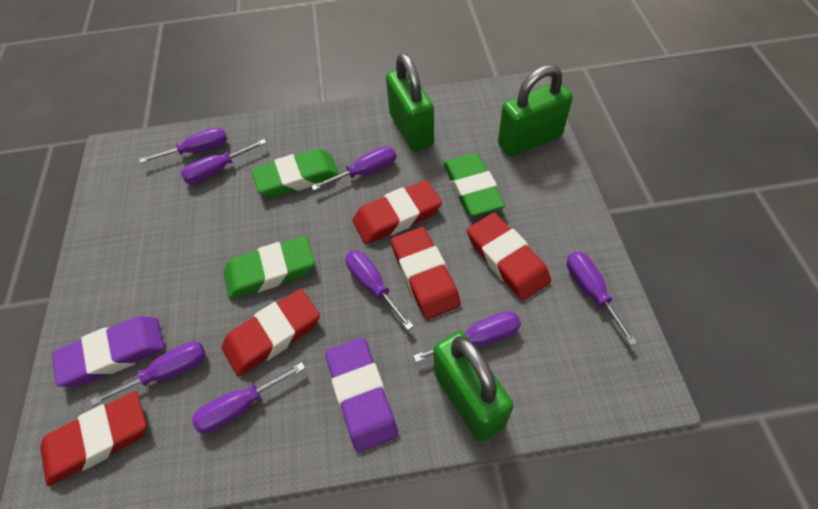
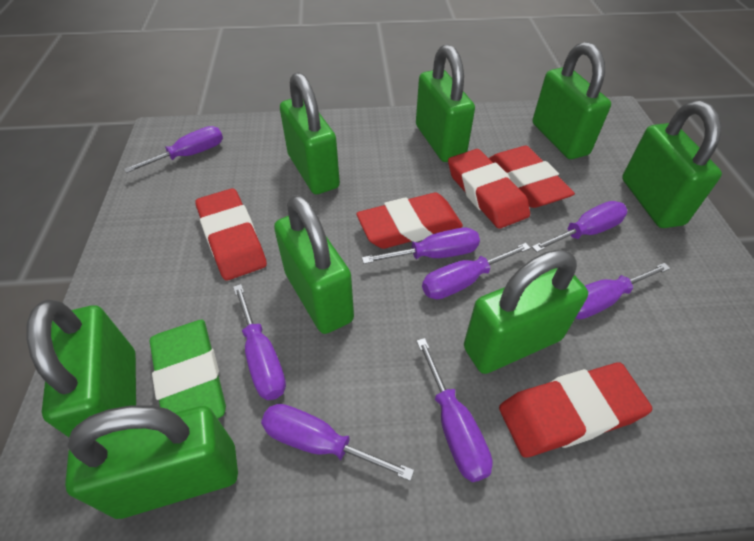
green eraser: [224,236,315,300] [251,148,339,197] [444,153,505,216] = 3 -> [149,320,226,418] = 1
green padlock: [386,53,434,152] [433,331,513,442] [498,65,573,157] = 3 -> [26,300,136,437] [65,405,238,519] [274,195,354,334] [280,72,340,194] [416,44,475,162] [464,249,588,374] [533,42,611,159] [622,101,722,228] = 8
purple eraser: [52,316,165,387] [325,338,398,453] = 2 -> none = 0

